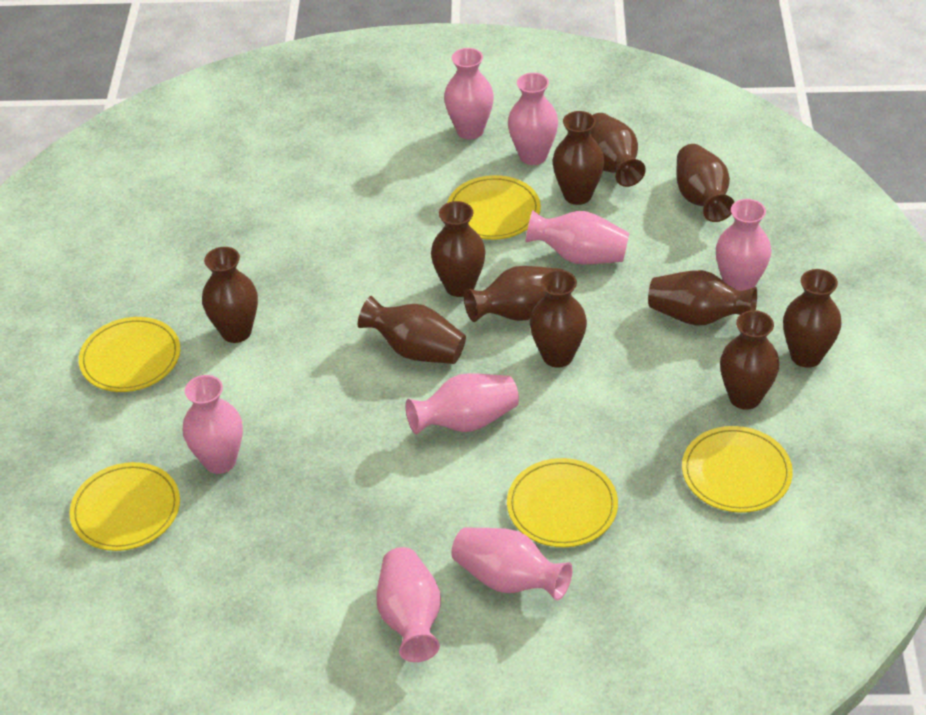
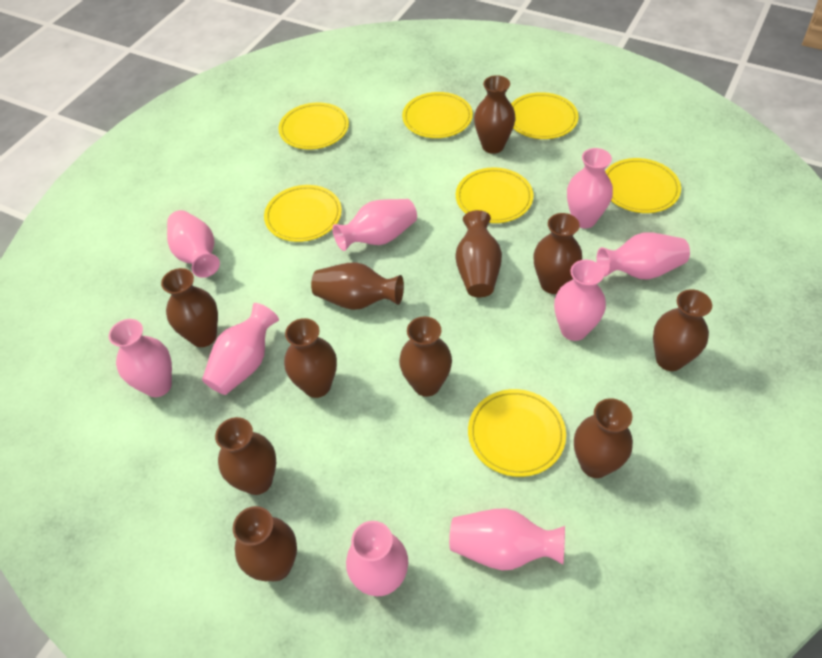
pink vase: [183,375,243,474] [376,547,441,662] [405,373,519,435] [444,48,494,140] [451,527,573,601] [508,73,558,165] [525,210,629,265] [716,199,771,291] = 8 -> [109,319,172,397] [167,210,220,278] [202,303,279,395] [333,199,417,251] [346,521,408,596] [449,508,565,570] [554,260,606,341] [567,148,613,228] [596,232,690,279] = 9
yellow plate: [70,462,180,551] [79,317,180,392] [447,175,541,240] [507,458,618,547] [682,426,793,513] = 5 -> [264,185,342,242] [279,103,349,150] [402,92,473,138] [456,167,533,223] [468,389,566,477] [511,92,579,139] [605,158,681,213] = 7

